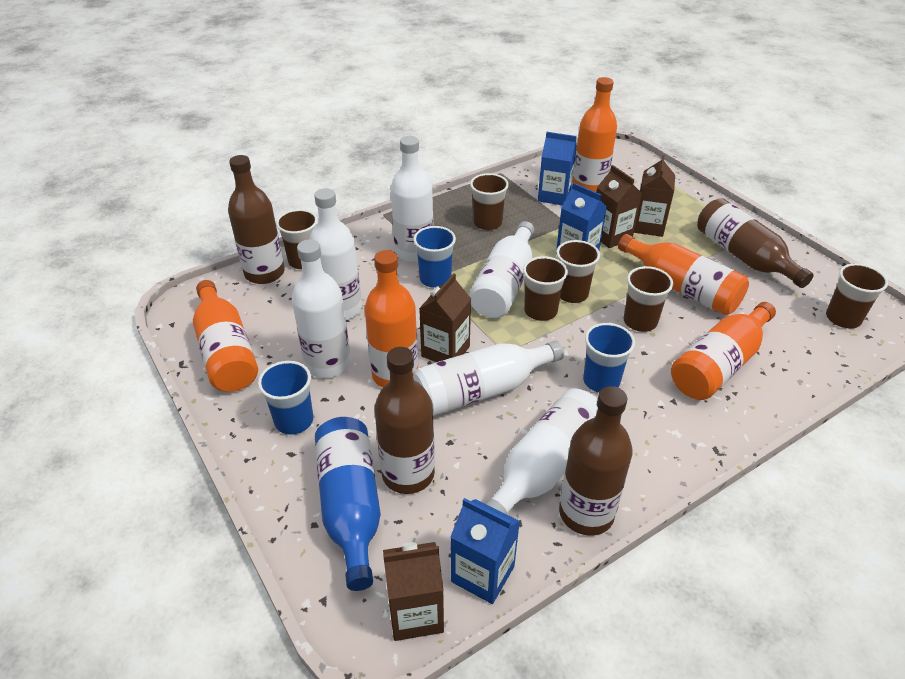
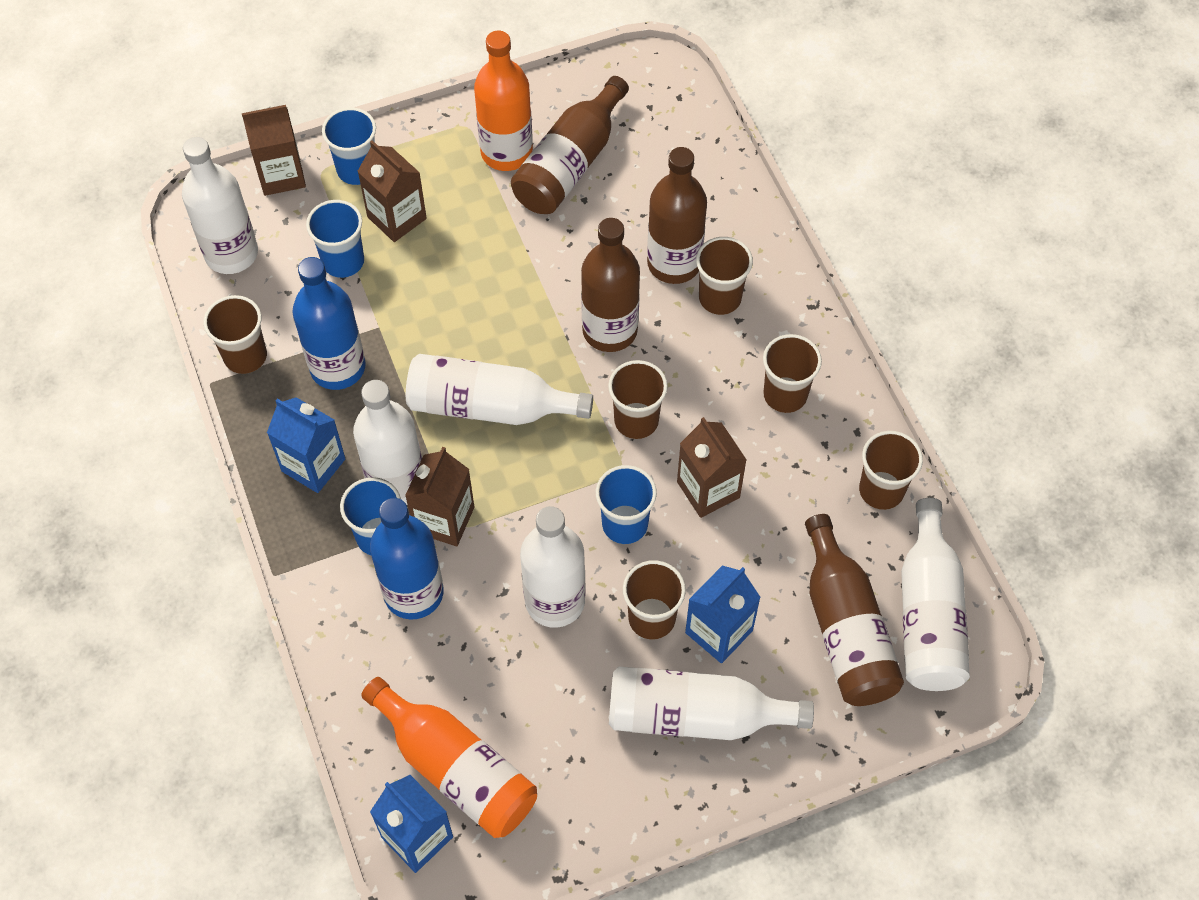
blue bottle: [315,417,381,591] = 1 -> [293,257,366,390] [370,498,443,619] = 2
blue cup: [258,361,313,435] [413,226,456,288] [583,323,635,393] = 3 -> [306,200,364,278] [322,107,376,185] [340,477,401,555] [596,465,657,544] = 4
orange bottle: [193,280,258,392] [364,250,418,387] [572,77,617,192] [618,234,749,315] [671,302,776,400] = 5 -> [361,677,537,838] [474,30,533,171] = 2

